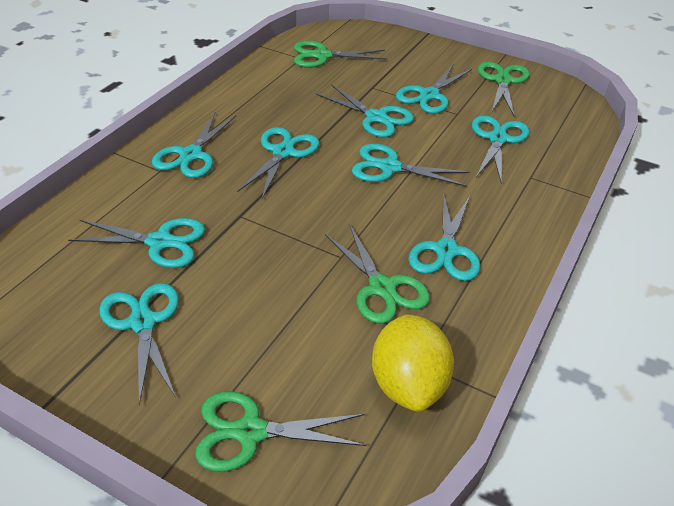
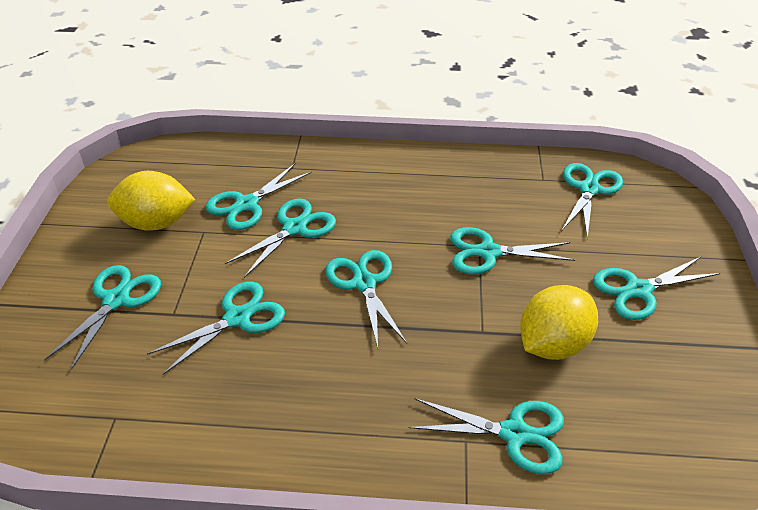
green scissors: [195,391,366,472] [294,41,387,68] [325,225,430,324] [478,62,530,116] = 4 -> none = 0
yellow lemon: [372,314,454,412] = 1 -> [107,171,195,231] [520,285,598,360] = 2

